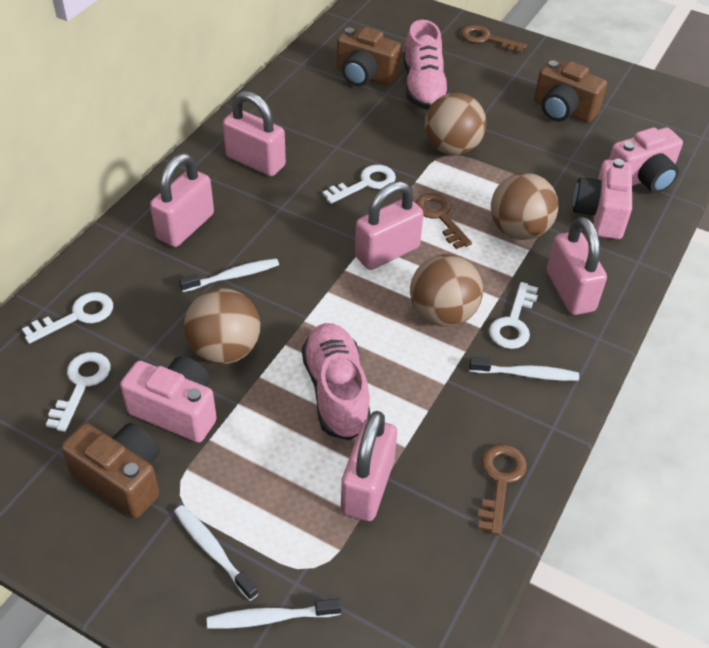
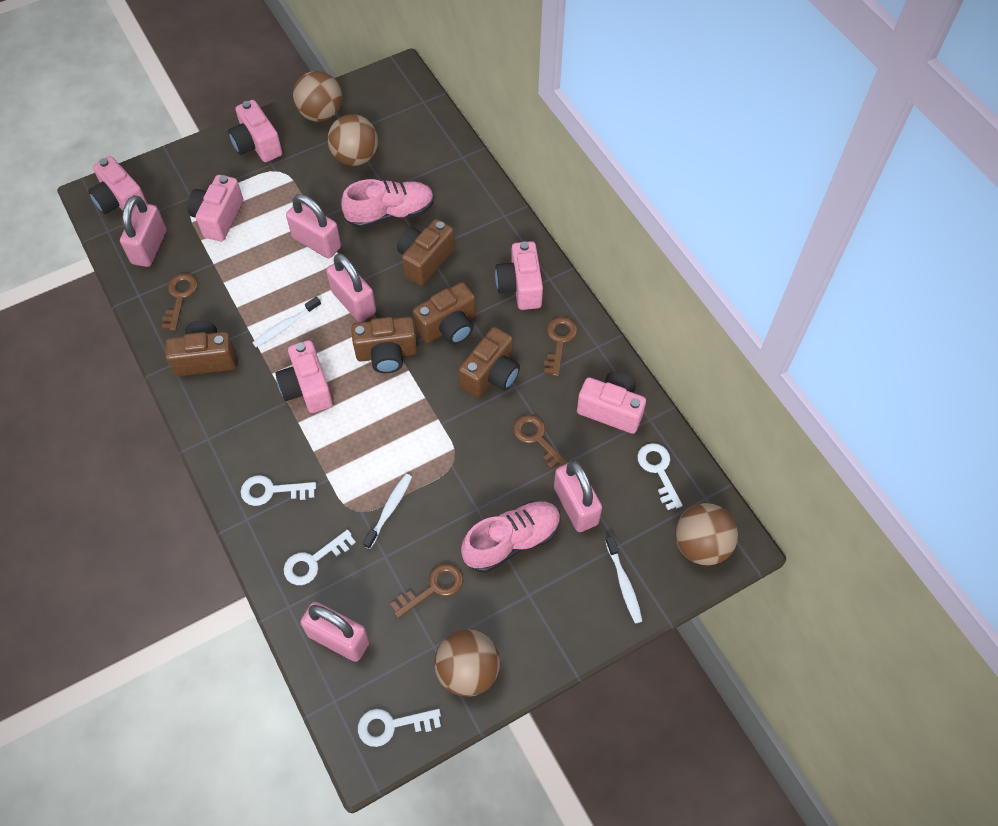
brown camera: [61,423,160,518] [337,27,402,86] [534,60,607,123] = 3 -> [165,321,236,376] [351,317,417,373] [397,219,455,286] [413,282,476,345] [459,327,520,397] = 5
brown key: [415,193,472,249] [461,25,527,53] [477,444,527,535] = 3 -> [162,273,198,331] [390,563,463,619] [513,415,568,471] [544,317,577,377] = 4
pink camera: [120,356,217,443] [573,159,632,239] [609,127,683,193] = 3 -> [88,156,148,214] [187,175,243,241] [228,100,283,162] [275,340,333,413] [495,241,543,310] [577,372,646,434] = 6
white toothbrush: [174,505,259,601] [179,258,279,292] [207,598,341,629] [469,357,579,381] = 4 -> [252,296,321,347] [363,474,412,549] [605,536,643,624] = 3

